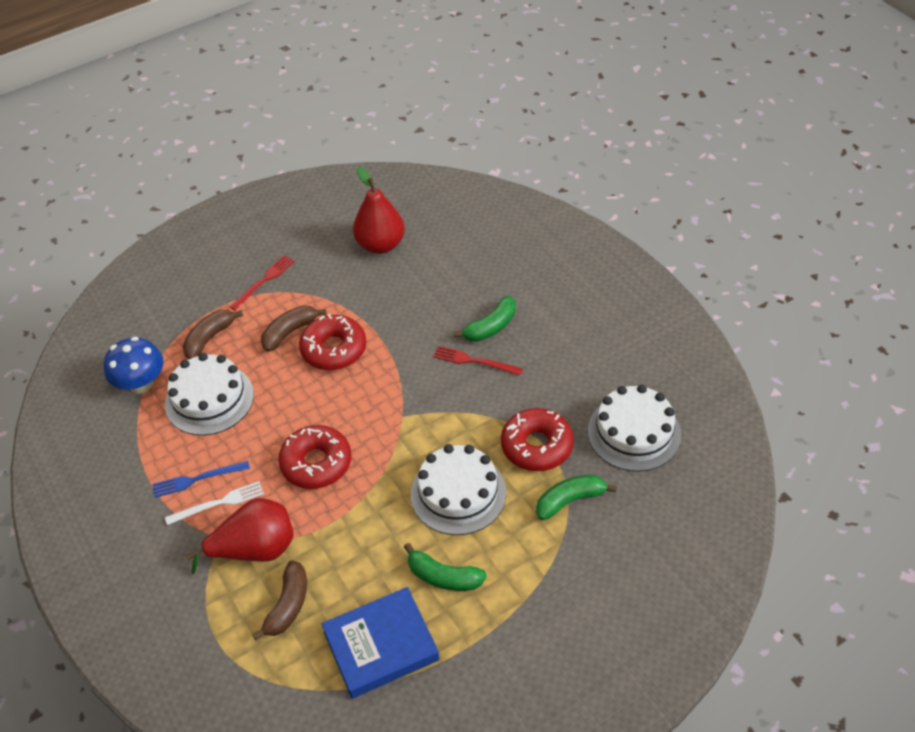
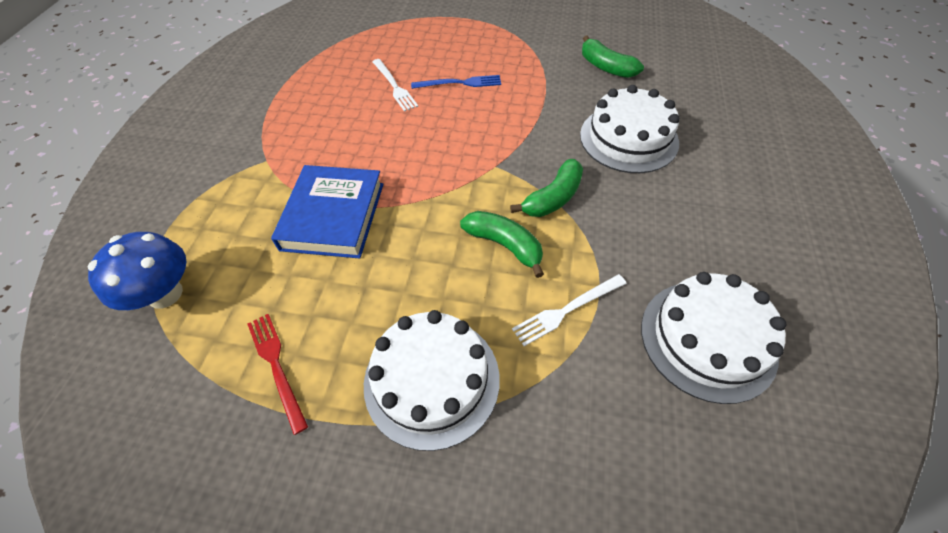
brown banana: [183,310,243,359] [252,560,307,640] [261,305,326,352] = 3 -> none = 0
red donut: [278,425,351,489] [299,314,366,370] [501,408,574,471] = 3 -> none = 0
red fork: [230,255,294,311] [433,346,523,375] = 2 -> [247,314,308,435] = 1
red pear: [186,498,294,574] [353,167,405,254] = 2 -> none = 0
white fork: [165,481,264,525] = 1 -> [372,59,418,112] [512,274,627,346] = 2

